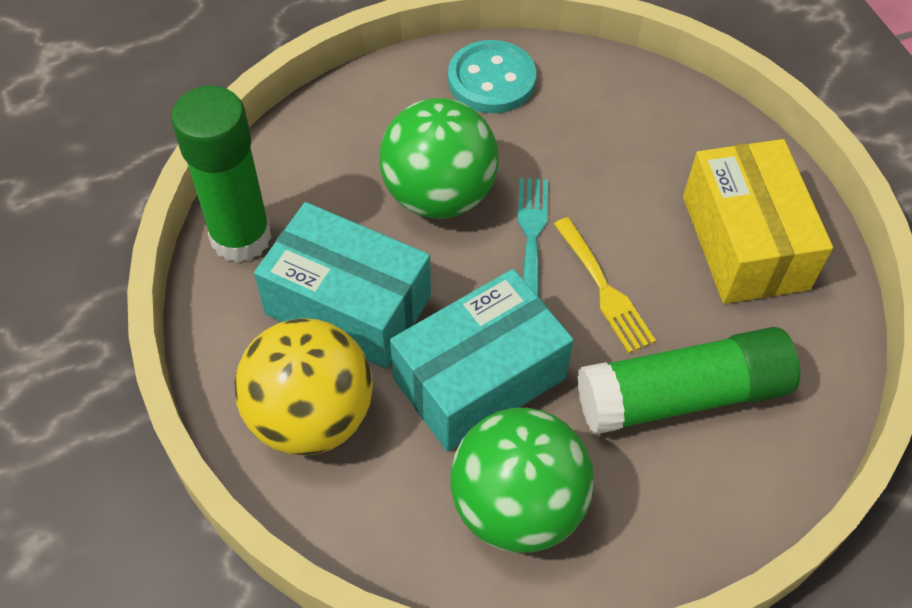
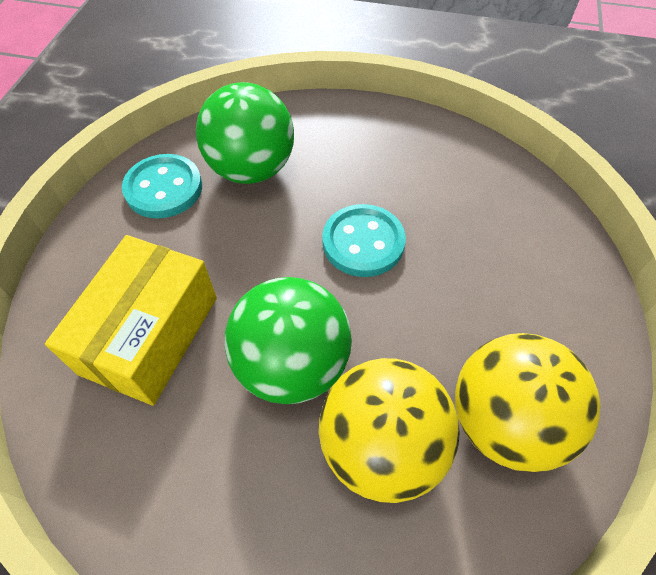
green glue stick: [171,86,272,263] [577,327,800,435] = 2 -> none = 0
turquoise box: [254,202,431,369] [390,269,574,452] = 2 -> none = 0
turquoise button: [448,40,536,113] = 1 -> [122,154,202,218] [322,204,406,277] = 2
turquoise fork: [517,178,548,297] = 1 -> none = 0
yellow ball: [235,318,373,456] = 1 -> [319,358,460,503] [455,333,601,473] = 2
yellow fork: [554,217,656,353] = 1 -> none = 0

